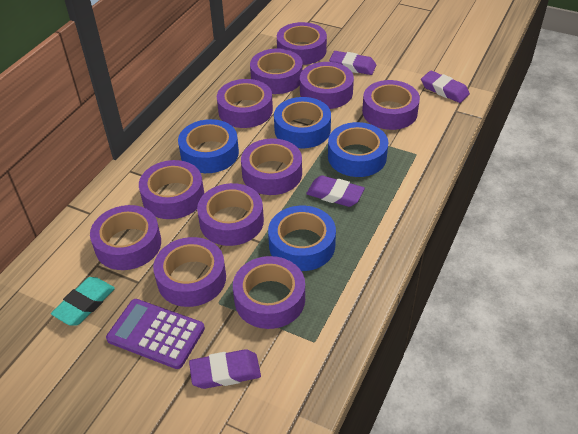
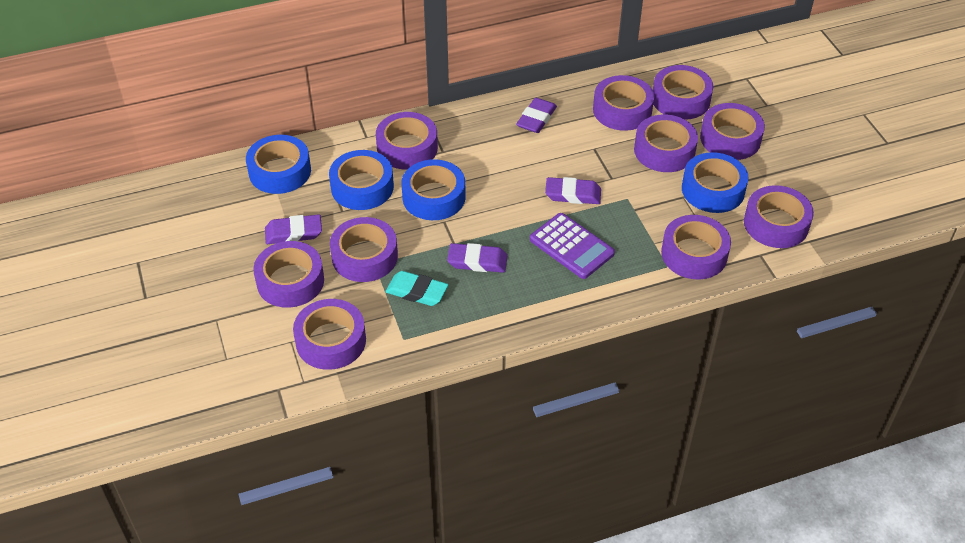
purple tape: [90,205,161,270] [139,160,204,219] [153,237,226,307] [197,183,264,246] [217,79,273,128] [233,256,305,329] [241,138,302,195] [250,49,303,94] [277,22,327,65] [300,62,354,109] [362,80,420,130] = 11 -> [253,241,324,308] [293,299,366,370] [330,217,398,282] [376,112,438,169] [593,75,654,131] [634,114,698,172] [653,65,713,120] [661,215,731,280] [700,103,765,160] [744,185,814,248] = 10

